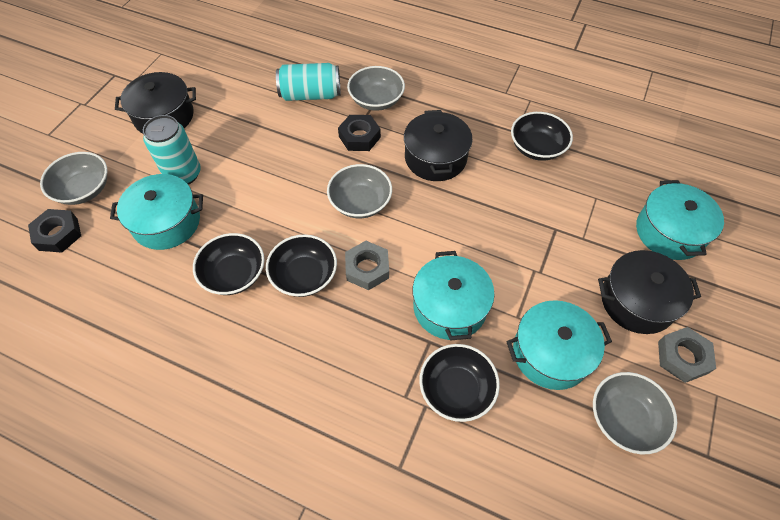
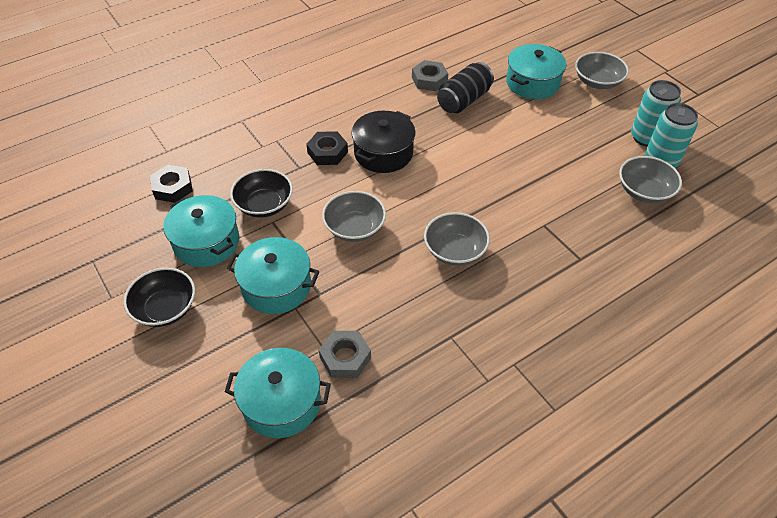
black bowl: [193,233,264,295] [266,234,337,297] [419,344,500,422] [511,112,573,161] = 4 -> [123,268,195,327] [230,169,293,218] = 2
black can: none = 0 -> [437,62,494,113] = 1
black pot: [115,72,196,134] [404,110,473,181] [598,250,701,334] = 3 -> [351,111,416,173] = 1

